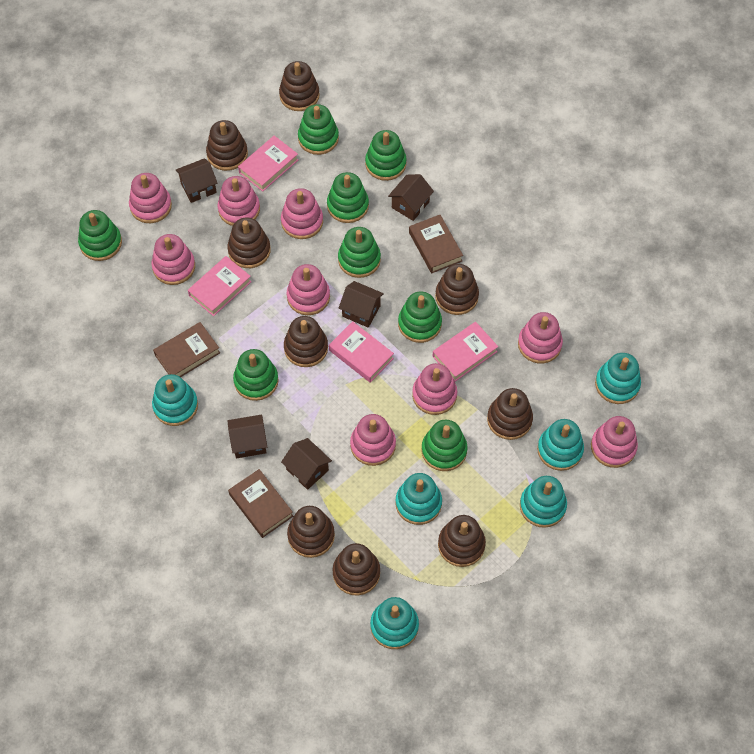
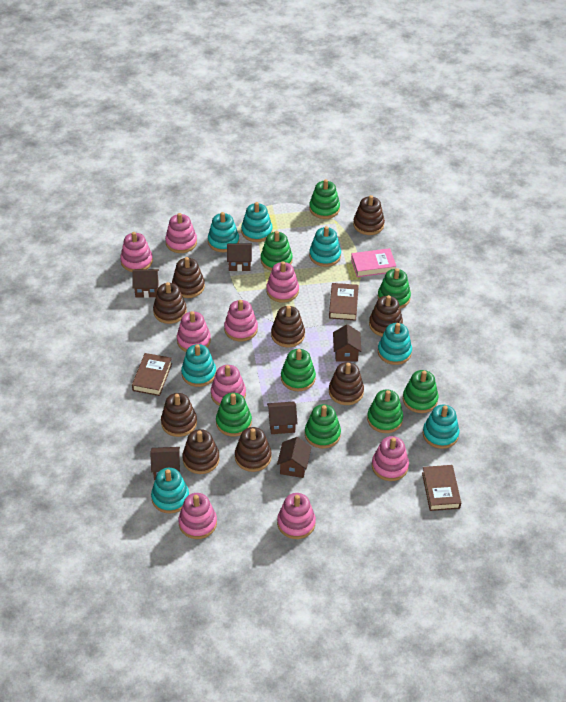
brown house: [175,158,218,203] [228,414,267,458] [281,438,332,490] [339,281,384,328] [388,174,434,221] = 5 -> [132,269,159,298] [150,447,180,480] [227,244,252,271] [267,401,297,434] [277,437,311,478] [333,324,362,361] = 6
pink book: [188,256,251,316] [238,136,298,192] [329,321,394,383] [432,322,498,382] = 4 -> [351,248,396,277] = 1
turquoise stacking toy: [152,374,198,426] [370,597,419,649] [396,473,442,525] [520,476,567,528] [537,419,584,471] [595,353,641,404] = 6 -> [151,468,189,514] [181,344,216,387] [208,212,239,252] [241,202,273,242] [309,226,341,267] [378,323,412,365] [423,405,459,449] = 7

